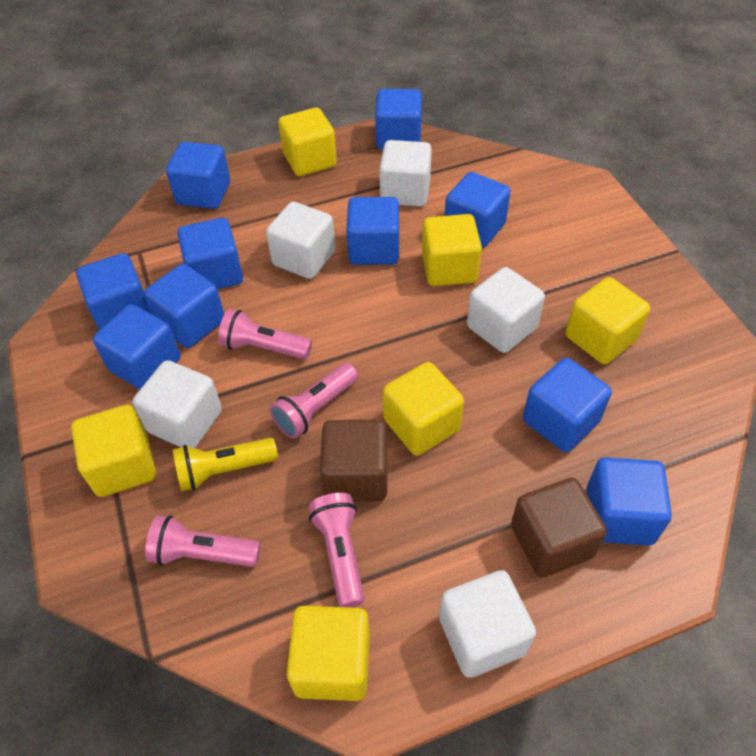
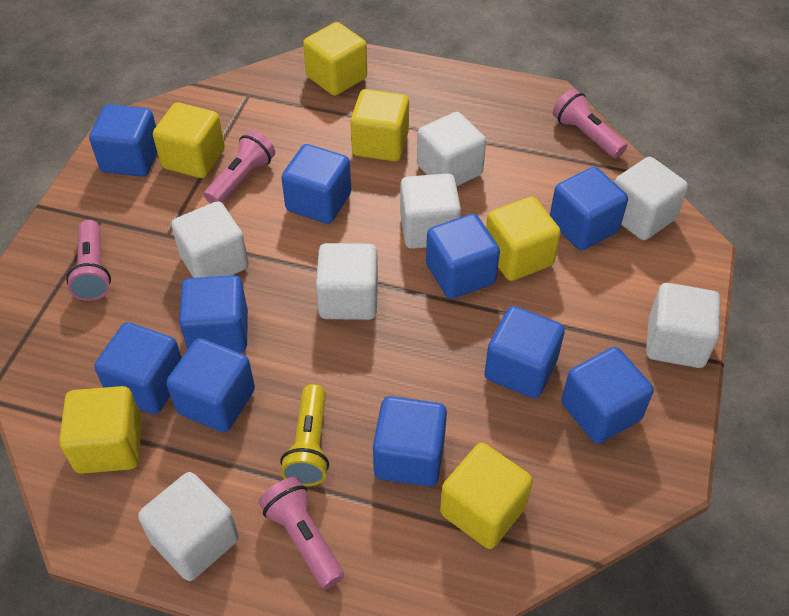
brown cube: [320,420,387,502] [511,478,607,577] = 2 -> none = 0
white cube: [132,360,222,448] [266,202,336,279] [379,140,432,207] [439,570,536,678] [467,267,545,353] = 5 -> [138,472,239,581] [171,201,249,278] [316,243,378,320] [400,174,461,249] [417,112,486,186] [614,157,688,240] [646,283,720,368] = 7

